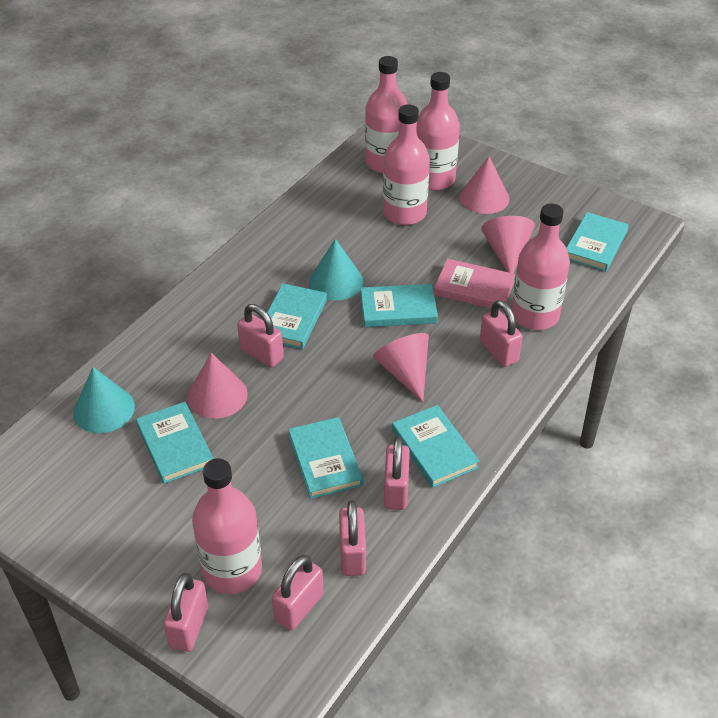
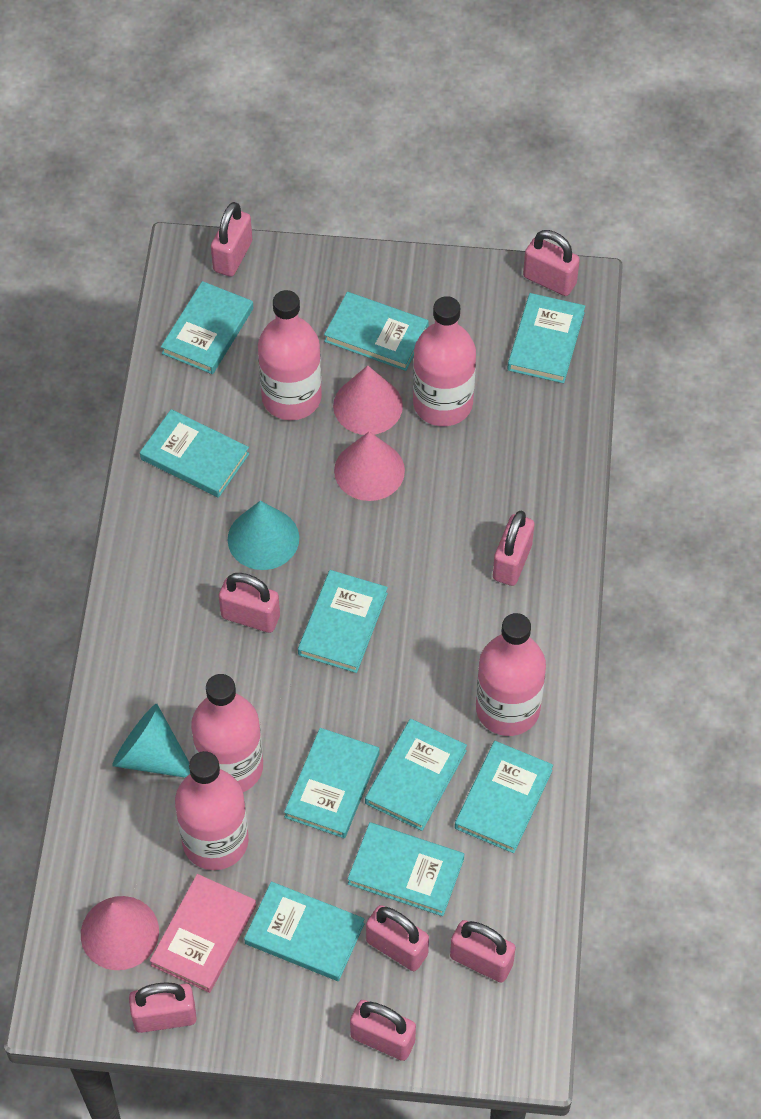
pink cone: [187,353,248,419] [373,333,429,402] [459,156,510,214] [481,216,535,273] = 4 -> [81,896,159,970] [333,365,403,435] [334,431,405,501] = 3
pink padlock: [163,573,208,652] [237,304,284,367] [272,555,324,631] [339,500,366,576] [384,437,410,510] [480,300,523,367] = 6 -> [129,982,197,1033] [211,202,252,277] [219,573,280,633] [350,1000,416,1061] [366,905,429,971] [450,920,516,983] [493,511,534,586] [523,230,580,296] = 8
turquoise book: [136,402,213,484] [267,283,327,349] [288,417,363,499] [361,284,438,327] [392,405,479,488] [566,212,629,272] = 6 -> [140,409,249,498] [161,281,253,374] [244,881,365,981] [284,728,380,838] [298,570,388,673] [324,292,429,371] [348,822,464,916] [365,719,467,831] [455,741,553,853] [507,293,585,383] = 10

